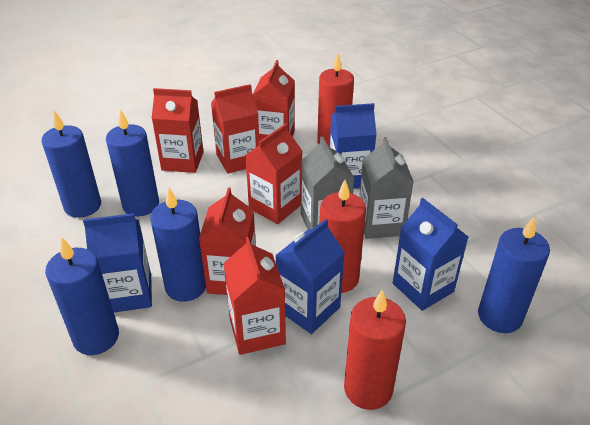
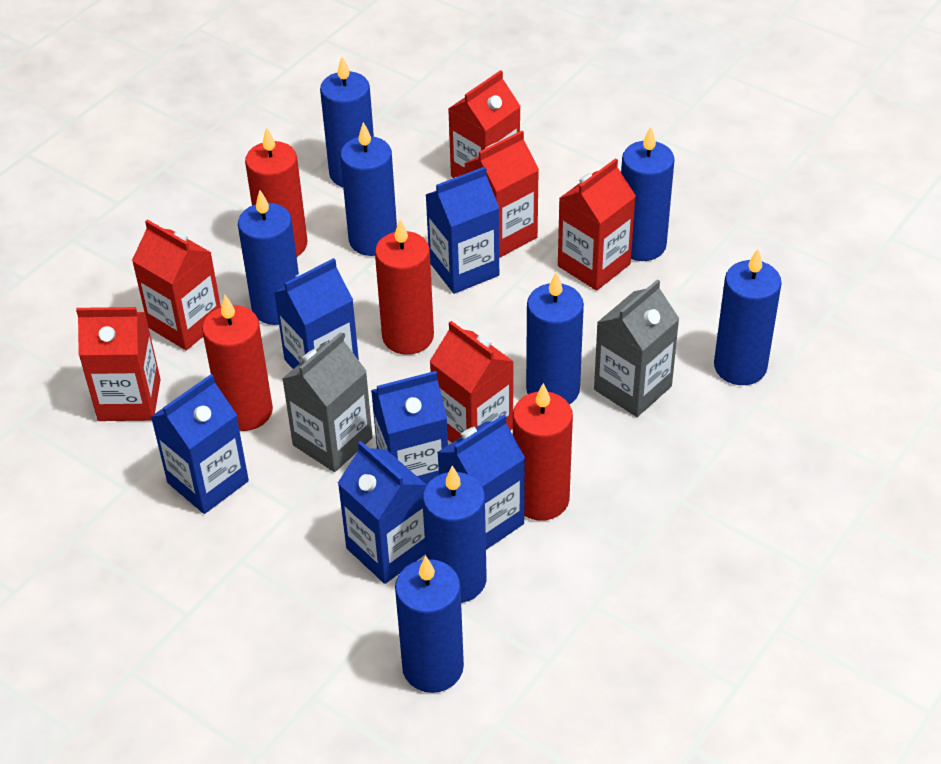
blue candle: [41,111,101,218] [45,238,119,355] [106,110,159,216] [150,188,206,302] [478,216,550,333] = 5 -> [238,190,299,325] [320,57,374,187] [340,122,397,256] [395,556,464,693] [423,466,487,603] [526,272,584,404] [621,127,675,261] [714,249,782,385] = 8
blue carton: [83,213,152,312] [275,219,345,334] [330,103,377,189] [393,198,468,311] = 4 -> [151,374,249,514] [274,258,359,369] [338,441,427,584] [371,371,448,485] [426,167,499,294] [437,414,525,550] = 6
red candle: [317,54,354,147] [320,180,366,293] [344,290,406,410] = 3 -> [202,295,273,431] [245,127,307,257] [375,219,434,355] [513,383,573,521] = 4

